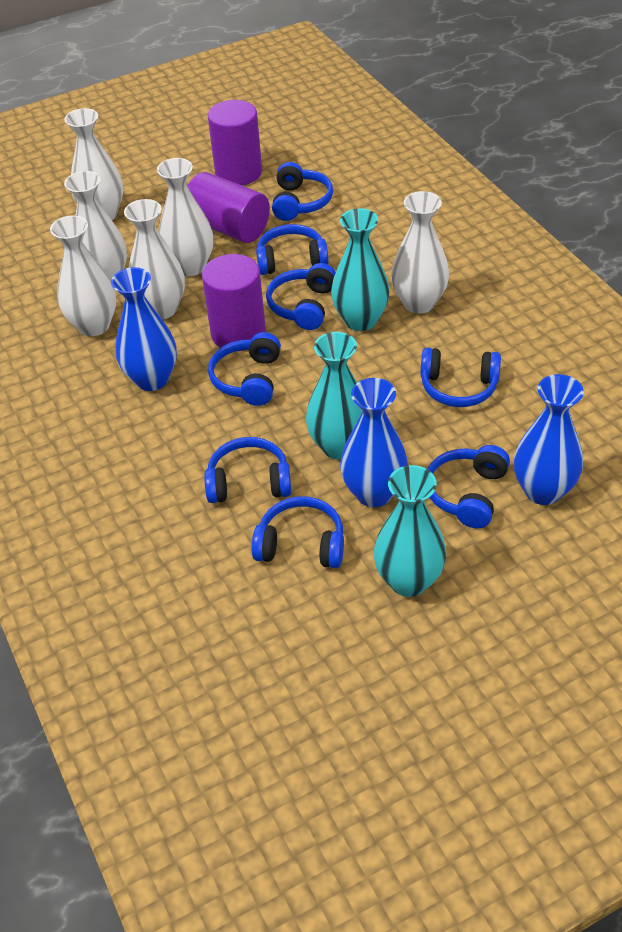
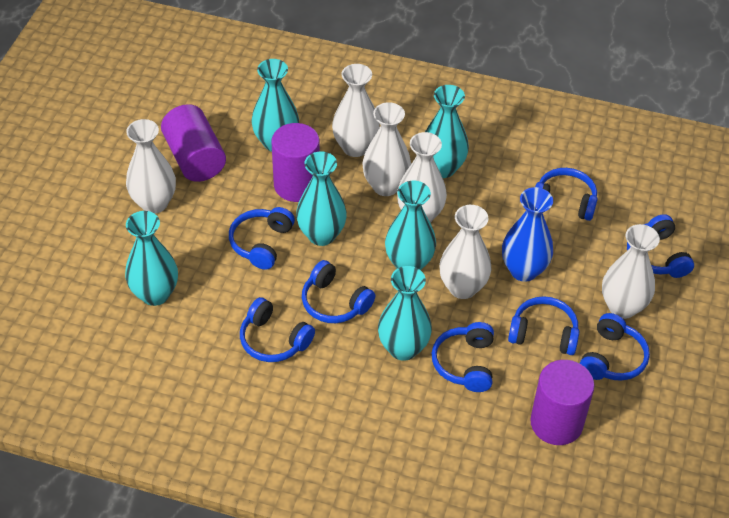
blue vase: [111,267,177,391] [340,378,408,507] [514,374,584,505] = 3 -> [502,187,553,282] = 1
turquoise vase: [306,332,362,460] [331,208,390,331] [374,465,446,597] = 3 -> [125,211,178,306] [251,59,299,152] [296,151,347,246] [378,266,432,361] [385,181,436,270] [425,85,469,178] = 6

